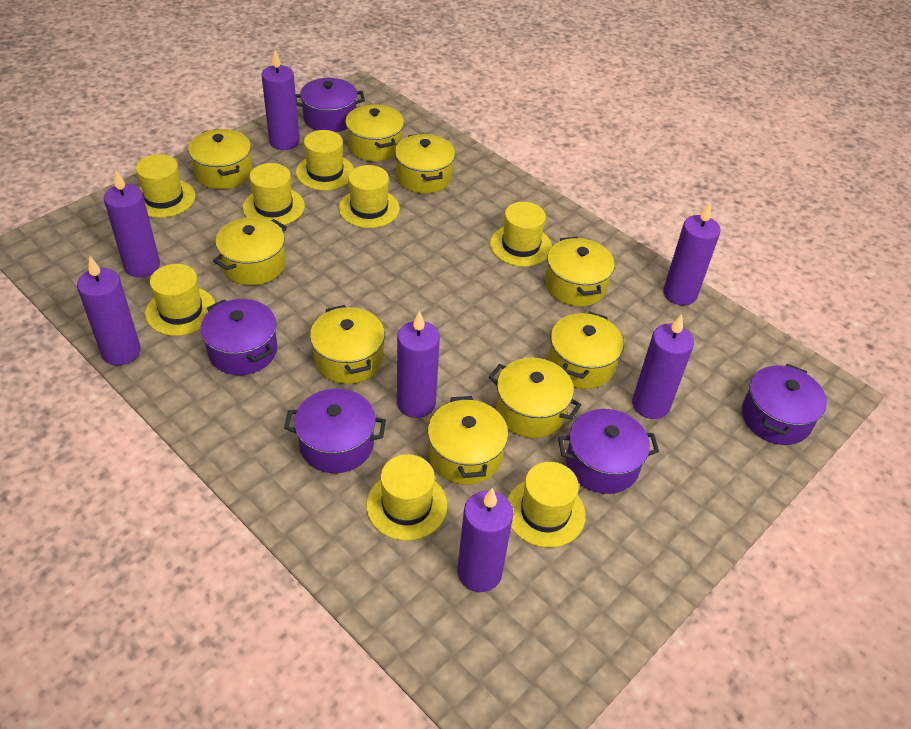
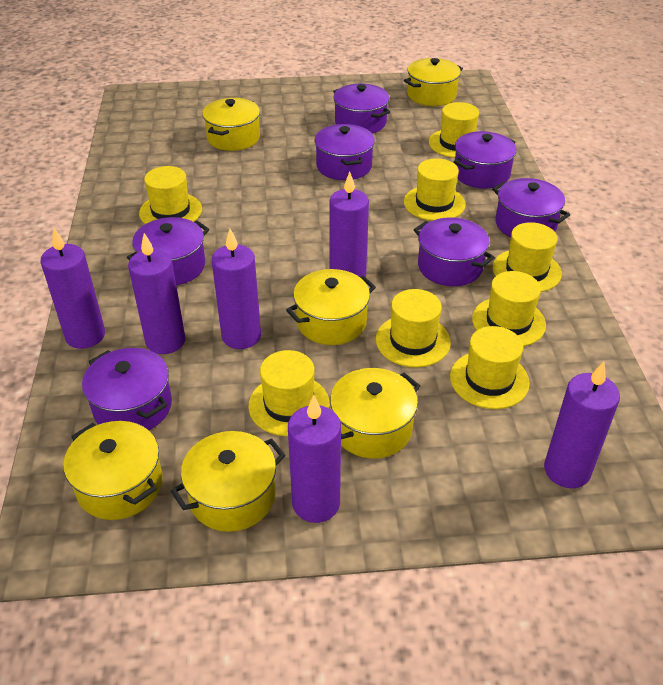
purple candle: [77,256,141,365] [104,170,160,277] [262,50,300,150] [397,310,440,418] [457,488,514,592] [632,314,694,419] [663,203,721,305] = 7 -> [40,228,105,349] [128,233,185,354] [212,229,261,349] [288,395,341,523] [329,172,369,277] [544,361,620,488] = 6
purple pot: [200,299,277,375] [284,389,386,473] [296,78,365,132] [558,409,659,494] [742,364,827,445] = 5 -> [82,348,172,430] [127,217,209,285] [314,124,375,180] [333,84,390,133] [414,217,495,286] [454,131,517,189] [492,178,570,237] = 7
yellow pot: [188,129,252,189] [213,217,287,285] [310,305,385,384] [345,104,404,161] [395,134,455,194] [428,396,508,485] [489,358,581,438] [545,237,615,306] [548,311,624,389] = 9 -> [63,421,163,520] [171,431,285,532] [202,98,260,151] [286,269,376,345] [330,368,420,459] [404,58,463,106] = 6

